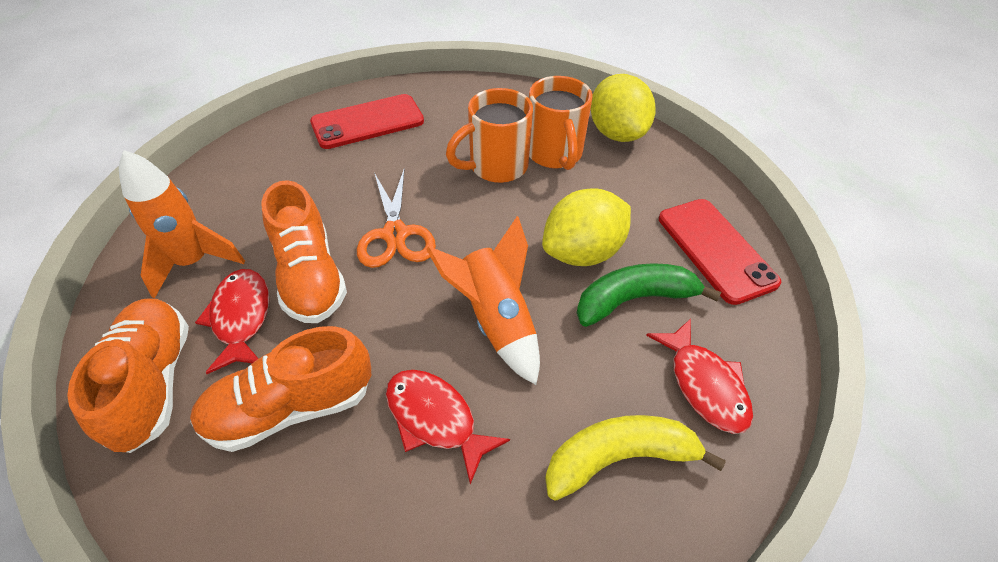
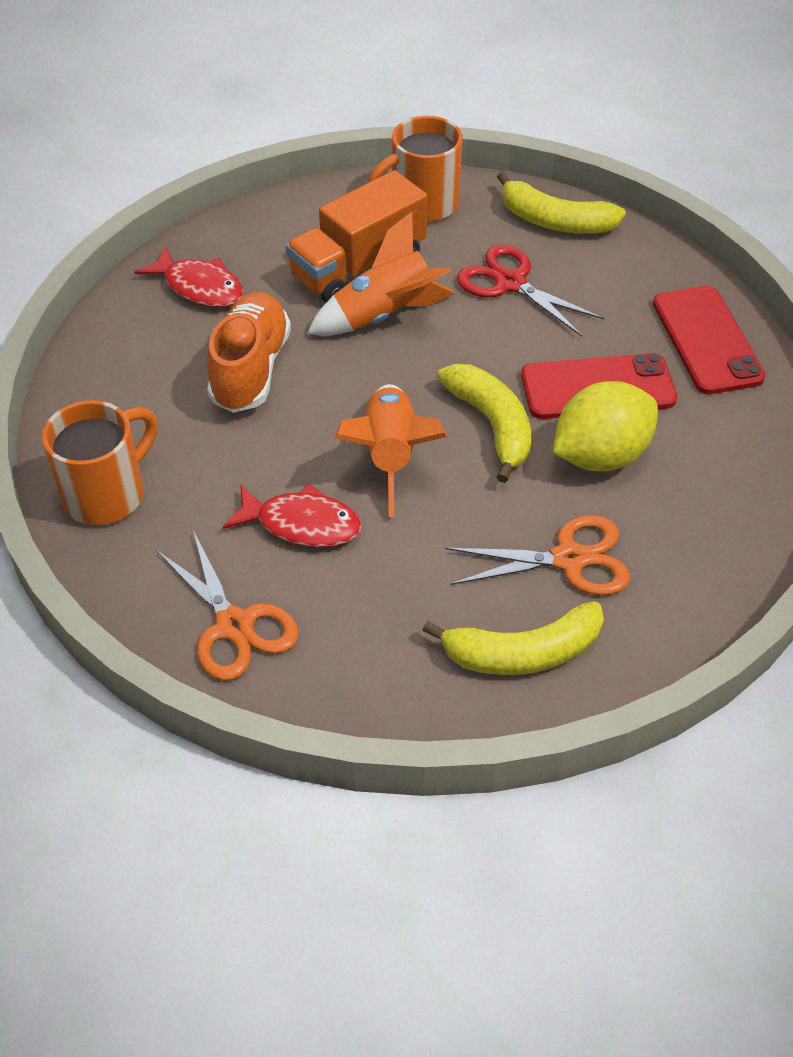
green banana: [577,263,721,327] = 1 -> none = 0
orange scissors: [357,168,436,268] = 1 -> [155,530,299,681] [445,515,630,596] = 2
orange shoe: [67,299,189,453] [190,326,371,452] [261,180,347,323] = 3 -> [207,292,291,413] = 1
orange truck: none = 0 -> [286,170,428,302] = 1
red fish: [195,269,269,374] [386,370,510,485] [646,319,753,434] = 3 -> [134,246,244,307] [223,484,361,548] = 2
red scissors: none = 0 -> [457,245,604,337] = 1
yellow banana: [545,415,726,501] = 1 -> [422,601,604,675] [437,364,531,483] [497,172,626,234] = 3
yellow lemon: [542,188,631,266] [591,74,656,142] = 2 -> [553,381,658,472] = 1

